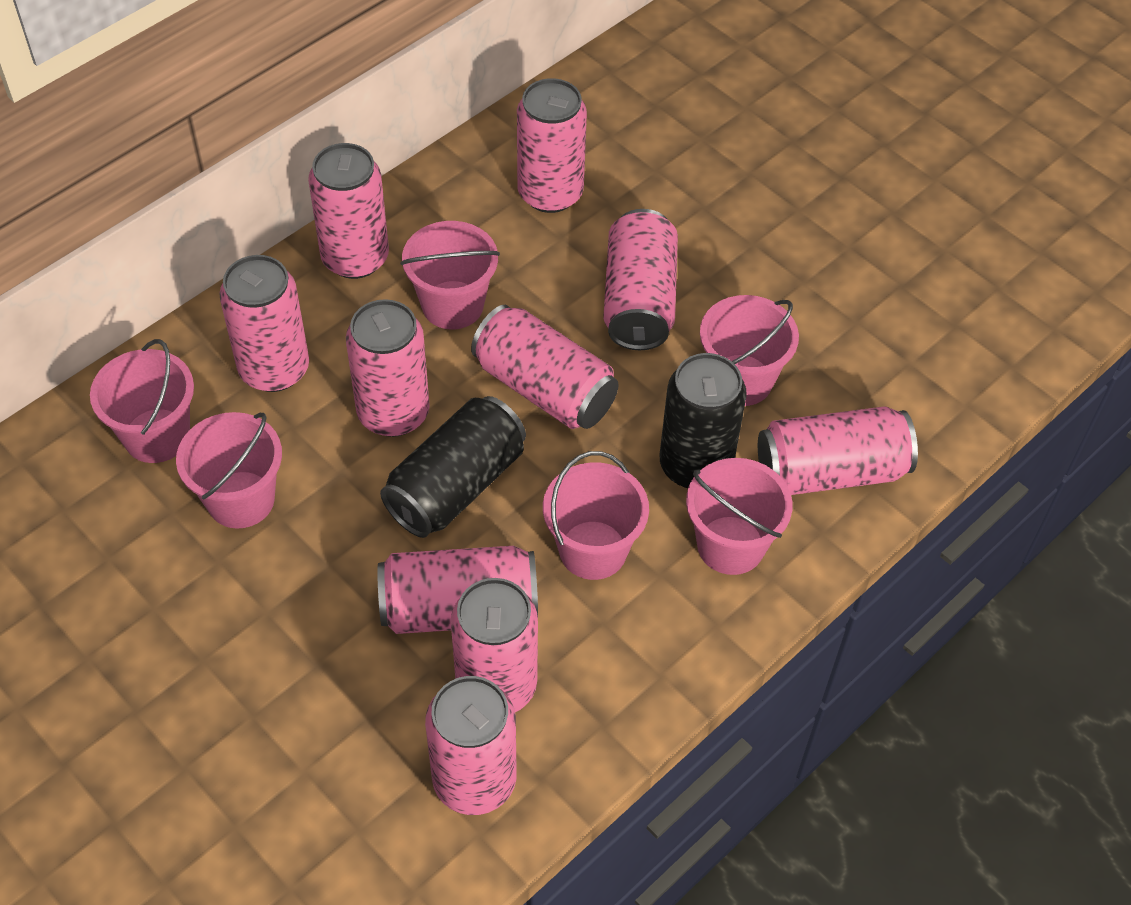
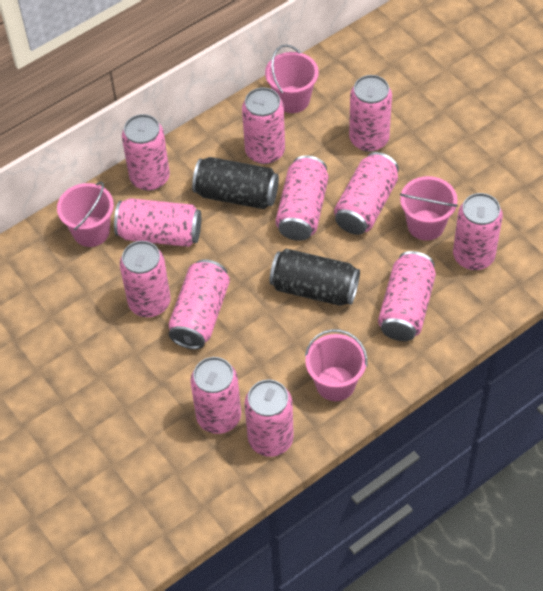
pink bucket: [90,339,194,463] [176,412,282,529] [400,221,500,330] [543,451,649,580] [686,458,792,575] [700,295,799,406] = 6 -> [57,181,114,247] [265,44,319,113] [305,329,368,401] [400,176,458,241] = 4
pink can: [219,255,309,392] [308,143,389,279] [346,299,430,437] [377,546,538,634] [425,676,517,815] [451,578,538,712] [471,305,619,429] [517,78,587,213] [603,209,678,350] [758,406,918,495] = 10 -> [114,198,201,247] [120,241,171,317] [122,114,170,191] [169,259,230,349] [190,357,241,434] [242,87,285,164] [244,380,294,457] [275,156,328,241] [334,152,399,235] [349,75,392,152] [378,251,436,341] [453,193,503,270] = 12

